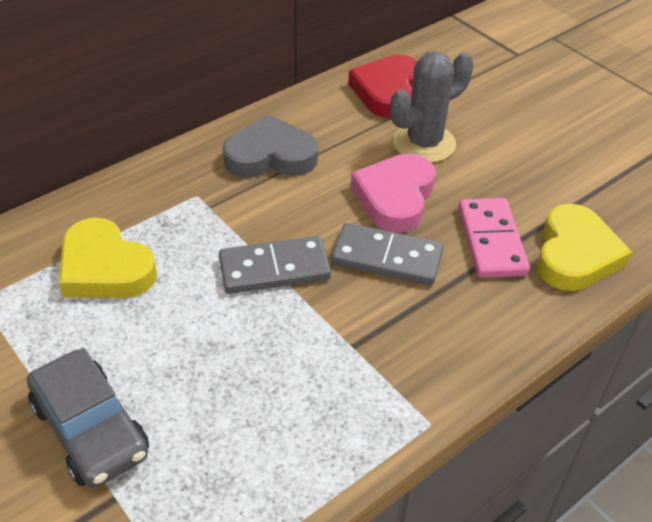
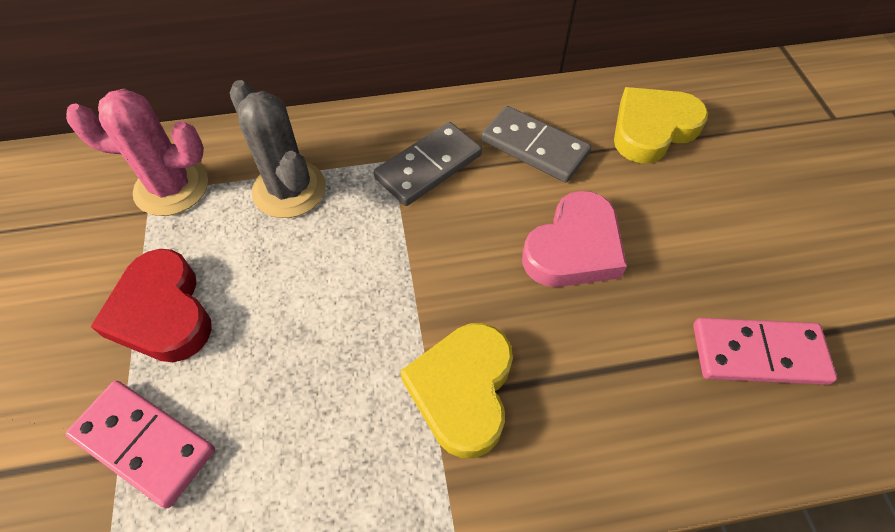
grey car: [27,348,149,488] = 1 -> none = 0
grey heart: [223,114,318,178] = 1 -> none = 0
pink cactus: none = 0 -> [66,89,208,216] = 1
pink domino: [459,198,530,278] = 1 -> [66,381,215,508] [693,318,837,385] = 2

